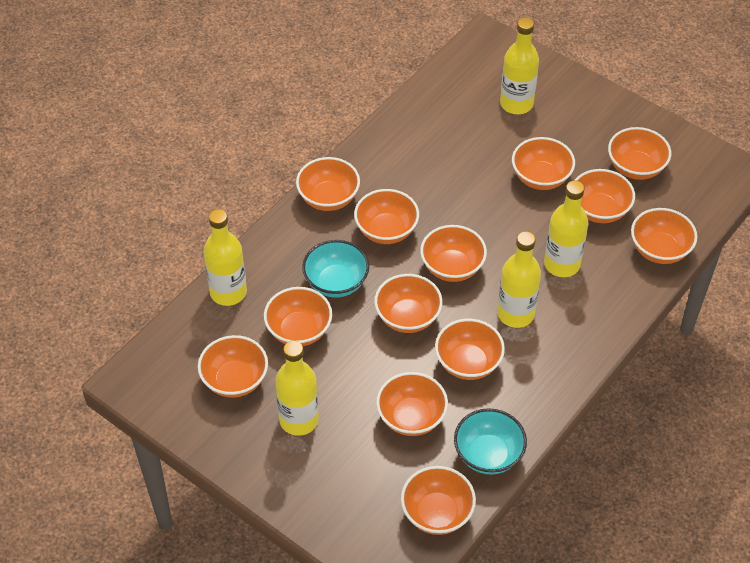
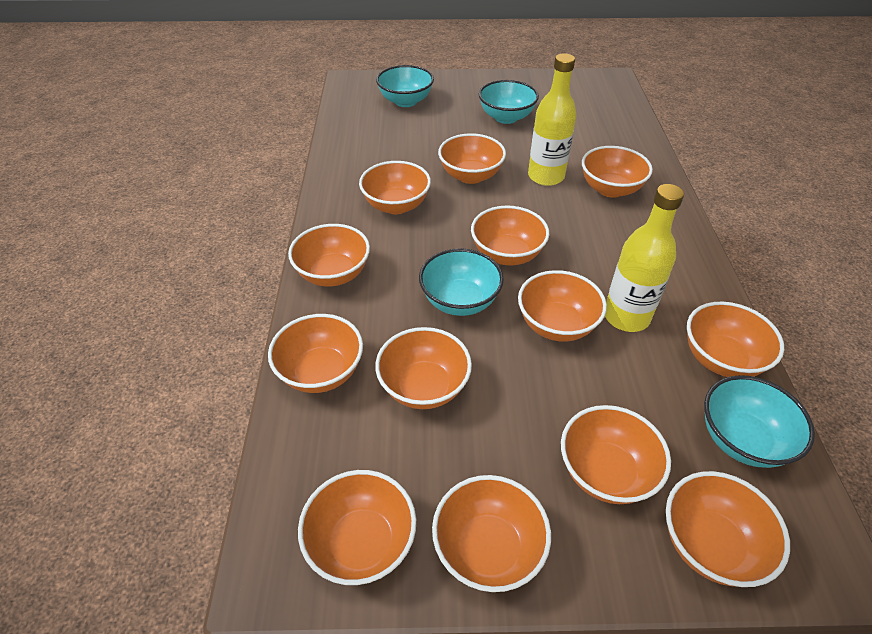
turquoise bowl: [302,240,369,298] [454,408,527,475] = 2 -> [376,65,434,107] [419,249,504,316] [479,80,539,124] [704,375,815,468] = 4
yellow bottle: [203,209,247,306] [275,340,319,436] [497,231,541,328] [500,17,539,114] [544,180,588,277] = 5 -> [528,53,577,186] [605,184,684,332] = 2

